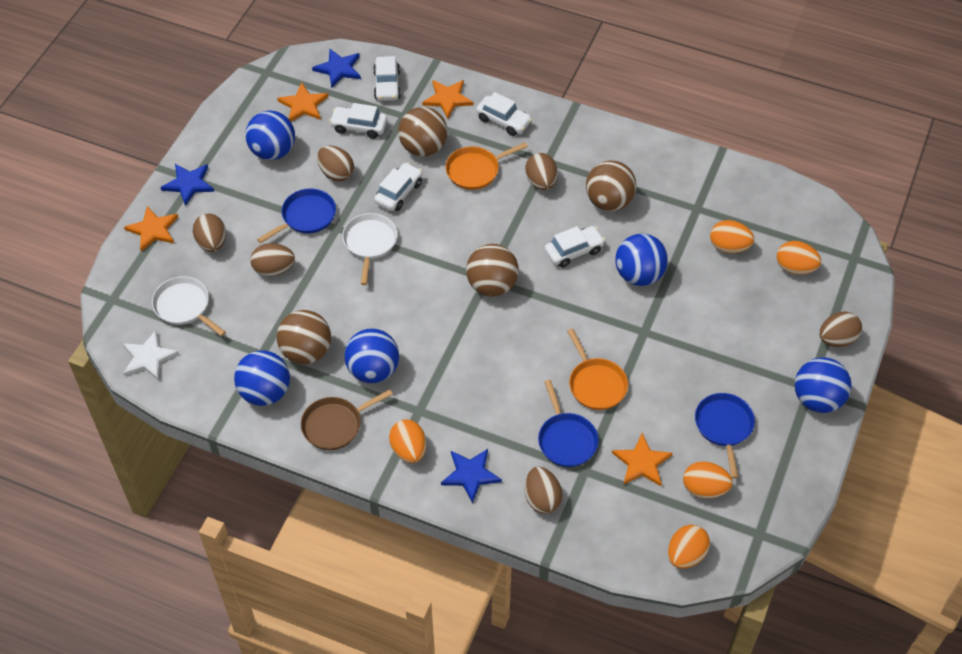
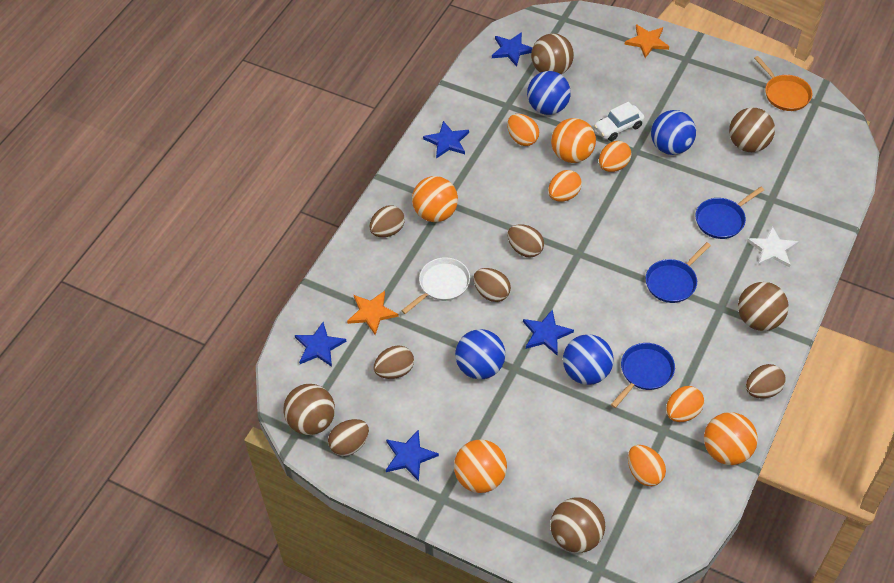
blue ball: [234,350,290,406] [245,110,295,160] [344,329,399,383] [615,234,668,286] [795,357,852,413] = 5 -> [455,329,505,379] [527,71,571,115] [563,334,613,385] [651,110,696,155] = 4
blue star: [160,164,214,206] [312,49,361,88] [441,449,502,503] = 3 -> [295,322,346,367] [386,429,439,481] [423,121,469,159] [492,32,532,66] [523,310,574,355] = 5
brown ball: [277,310,331,364] [398,107,448,156] [466,244,519,297] [586,161,636,211] = 4 -> [283,384,335,435] [531,33,574,74] [550,498,605,553] [729,107,775,152] [738,282,789,331] = 5
brown pan: [301,389,393,450] = 1 -> none = 0
orange ball: none = 0 -> [412,176,458,222] [454,439,507,493] [551,118,596,163] [704,412,758,465] = 4
orange pan: [446,142,528,190] [567,328,628,410] = 2 -> [754,56,812,111] = 1
orange star: [124,206,178,251] [277,83,329,121] [422,80,473,119] [612,433,672,486] = 4 -> [347,291,399,335] [624,24,669,58] = 2
white car: [329,103,387,139] [373,56,401,101] [374,162,422,211] [476,92,532,136] [545,226,605,268] = 5 -> [594,102,644,141] = 1
white pan: [152,276,226,336] [342,213,397,285] = 2 -> [401,257,470,314] = 1

